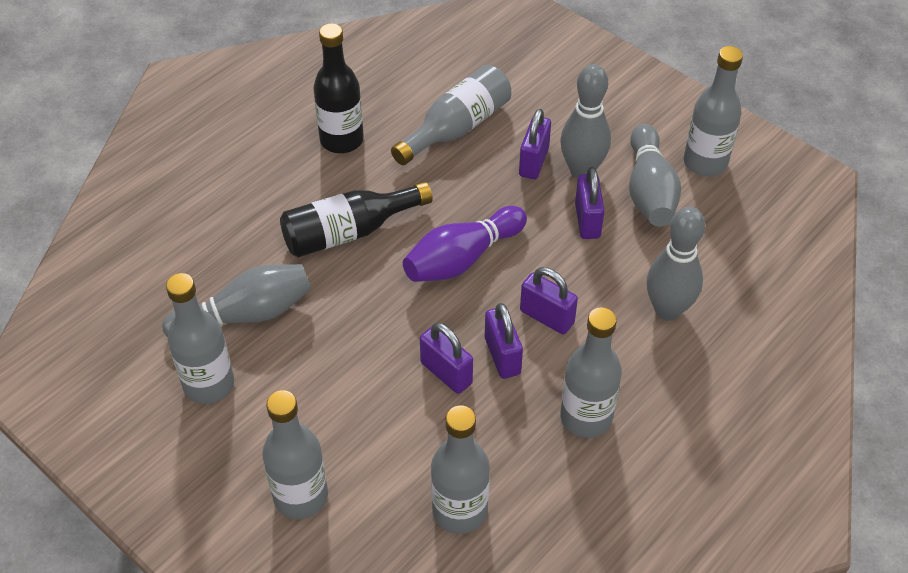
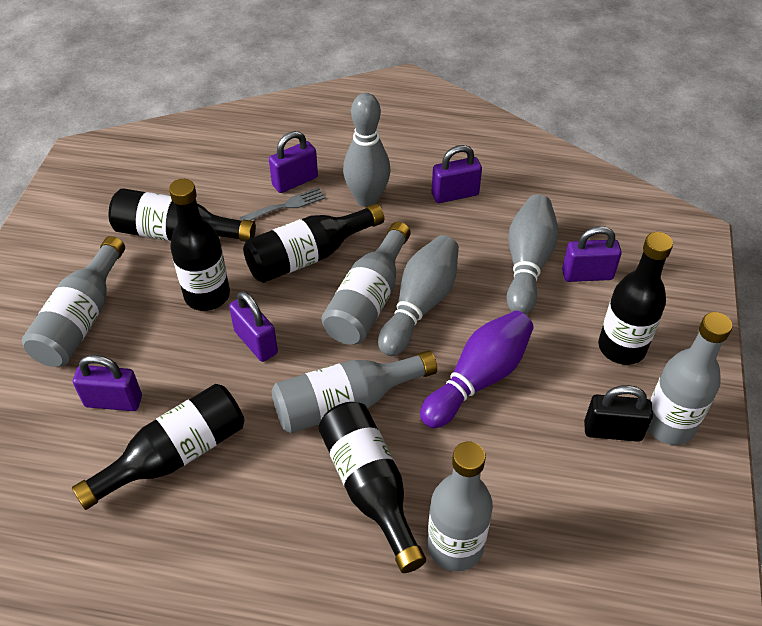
black bottle: [280,181,433,257] [313,23,364,153] = 2 -> [72,384,244,510] [109,188,256,242] [169,179,230,311] [243,203,384,283] [318,402,426,573] [598,232,673,365] = 6
black padlock: none = 0 -> [584,385,653,442] = 1
grey bottle: [166,273,234,404] [262,390,328,519] [391,65,511,165] [431,405,490,534] [560,307,622,438] [684,46,743,176] = 6 -> [22,236,125,367] [272,350,437,434] [321,222,411,344] [427,441,493,571] [647,312,732,445] = 5
grey bowling pin: [162,264,312,337] [560,64,611,178] [629,124,681,226] [647,207,705,321] = 4 -> [343,93,391,207] [378,235,459,356] [506,194,558,314] = 3
grey fork: none = 0 -> [240,187,326,221] = 1

